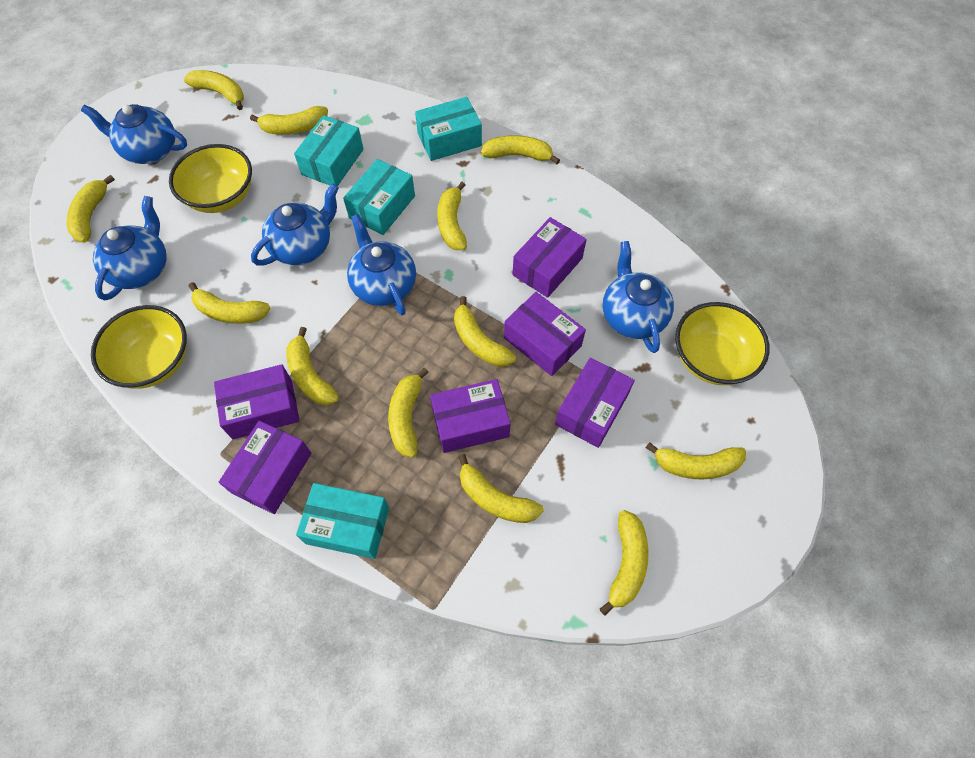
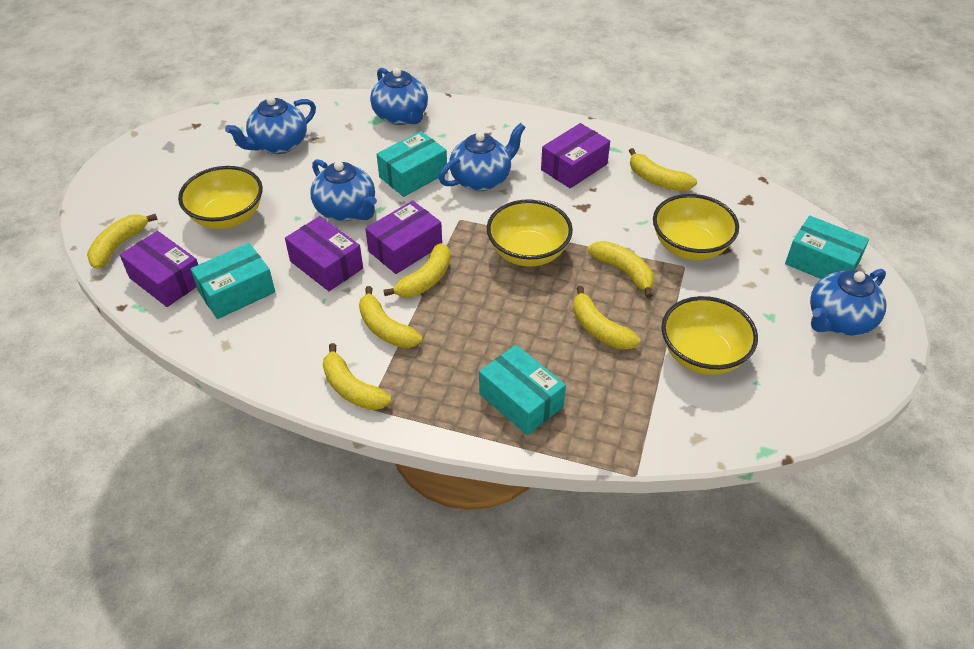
purple box: [214,364,300,439] [219,421,311,514] [430,379,511,453] [504,292,586,376] [513,217,587,298] [555,358,635,448] = 6 -> [120,231,198,307] [285,216,363,291] [365,200,442,274] [541,123,610,189] = 4
yellow banana: [67,175,115,242] [184,70,244,110] [189,282,271,324] [250,106,328,135] [286,327,339,405] [388,368,428,458] [437,182,467,250] [454,296,516,367] [458,454,544,523] [481,135,560,164] [600,510,649,615] [646,442,746,479] = 12 -> [87,214,158,269] [323,343,392,410] [359,286,423,348] [383,243,450,297] [573,286,640,350] [587,241,654,298] [629,148,697,191] = 7
yellow bowl: [91,305,187,389] [169,144,252,213] [675,302,770,385] = 3 -> [178,166,263,229] [487,199,573,266] [653,194,739,260] [661,296,758,375] = 4

